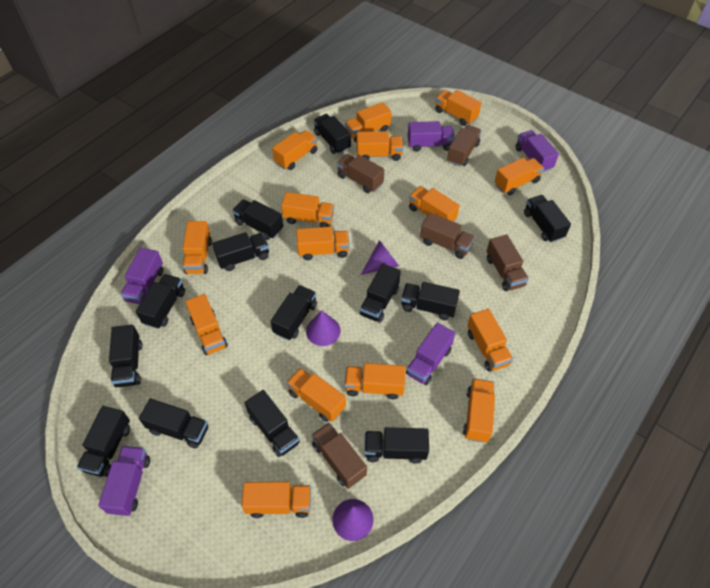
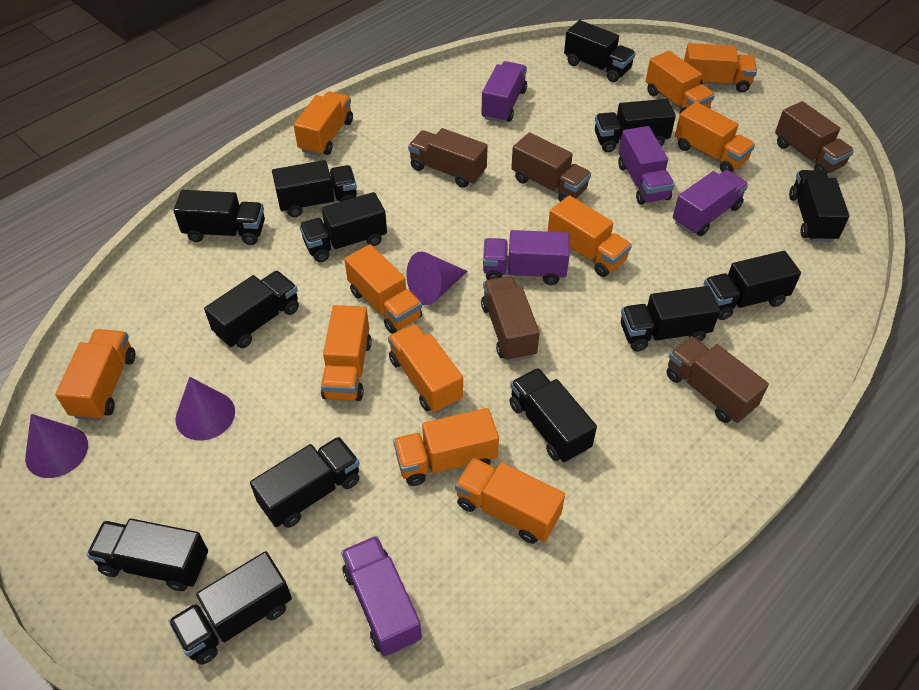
orange truck: [183,221,212,274] [185,294,228,355] [242,482,311,518] [272,130,318,170] [281,192,334,227] [286,368,346,422] [296,227,350,260] [344,363,406,399] [345,102,392,142] [357,131,403,161] [409,186,460,222] [435,90,481,126] [463,378,495,443] [467,309,513,372] [495,158,544,195] = 15 -> [55,329,135,421] [294,91,353,156] [321,305,372,401] [344,244,422,334] [388,324,463,413] [393,408,499,486] [455,458,565,544] [548,195,632,277] [646,51,715,113] [675,102,755,172] [684,43,757,92] = 11

